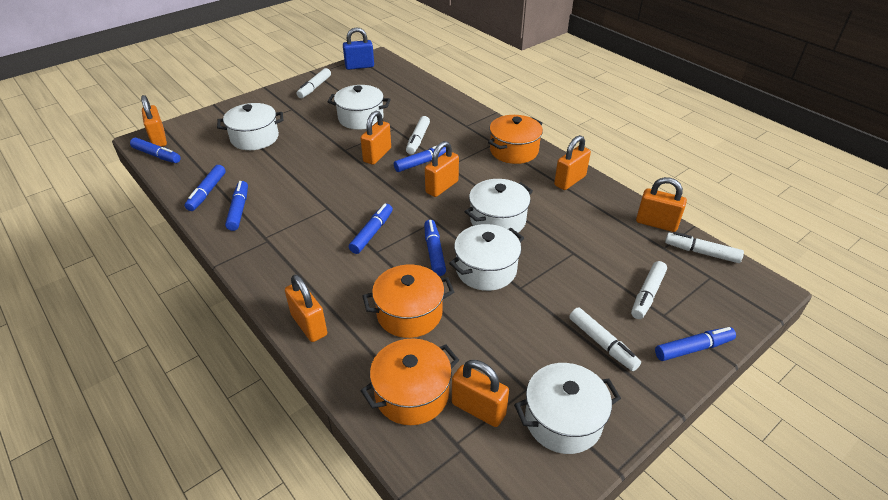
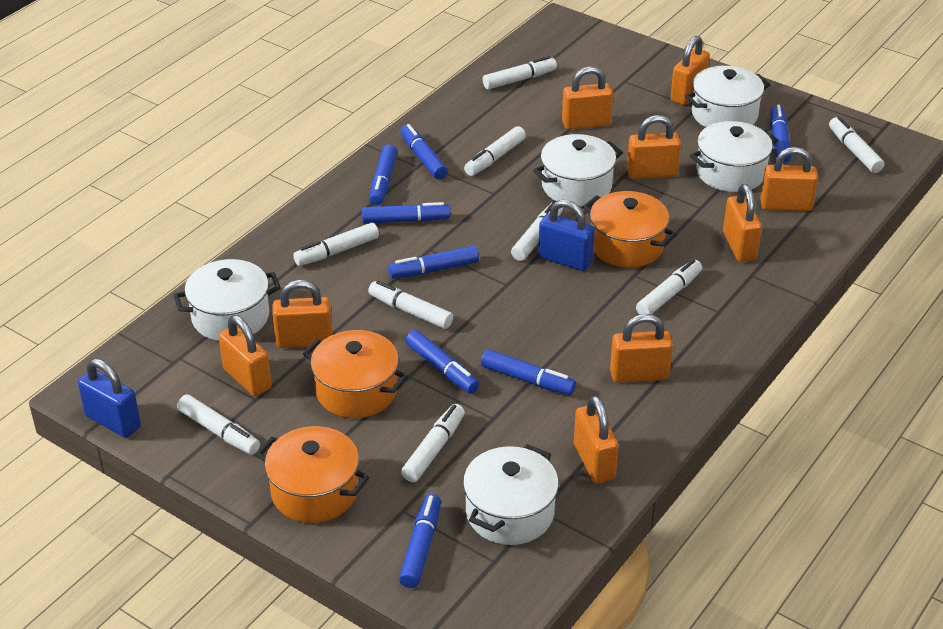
blue marker: [130,138,180,163] [185,165,226,211] [225,181,248,231] [349,204,393,254] [394,146,446,172] [424,220,446,276] [655,327,736,361] = 7 -> [362,202,451,224] [369,145,397,206] [388,246,479,279] [399,494,441,588] [400,124,448,179] [405,330,479,393] [481,349,576,395] [770,105,792,163] = 8
blue padlock: [343,28,374,70] = 1 -> [78,358,141,438] [538,200,595,271] = 2
orange padlock: [141,95,167,147] [285,275,327,342] [360,111,391,165] [425,141,459,197] [452,360,509,427] [554,135,591,190] [636,177,687,232] = 7 -> [218,315,272,396] [273,280,333,348] [562,66,613,130] [574,395,619,483] [610,314,673,383] [627,115,681,179] [670,36,710,105] [723,184,762,262] [760,147,818,211] = 9
white marker: [297,68,331,98] [406,116,430,154] [569,307,641,371] [631,261,667,319] [665,232,744,263] = 5 -> [177,394,260,455] [293,223,379,266] [368,280,453,329] [401,404,465,482] [464,126,526,176] [483,56,557,89] [511,200,563,261] [636,259,702,315] [829,117,884,173] = 9

